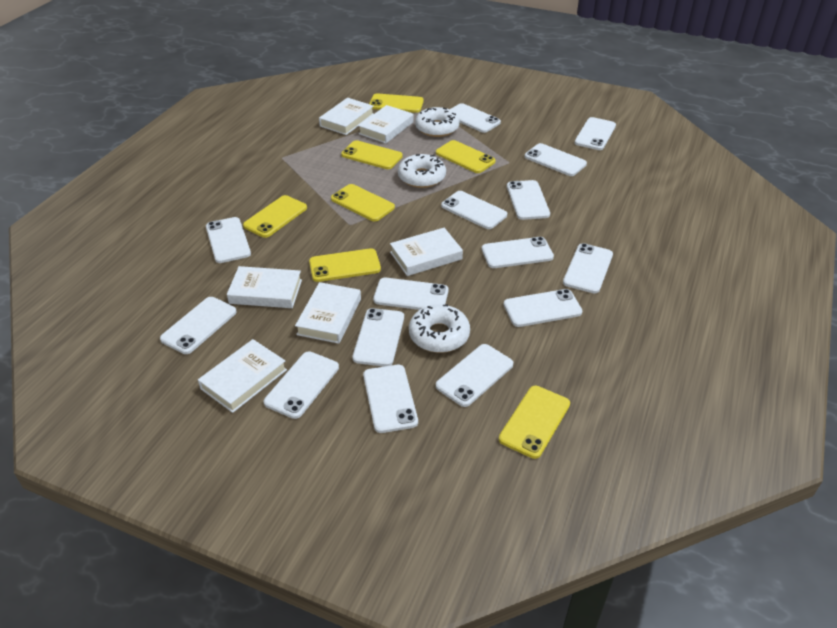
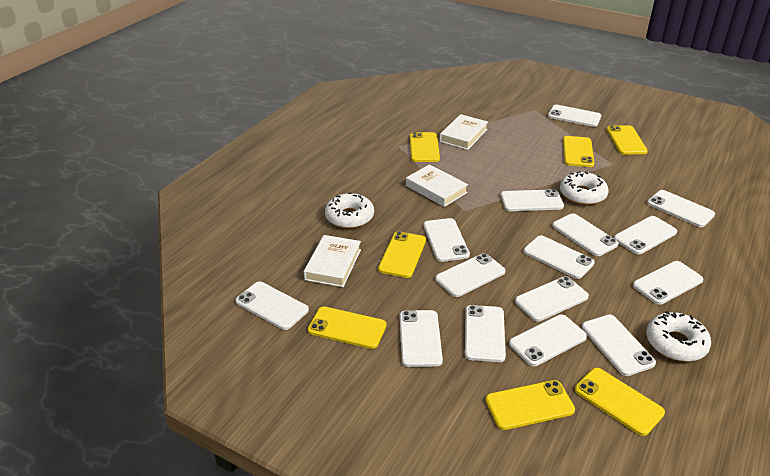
white book: [198,339,287,413] [227,266,302,308] [295,282,361,344] [319,98,374,135] [358,105,414,143] [390,228,463,276] = 6 -> [304,235,361,287] [406,164,468,207] [439,114,488,150] = 3

